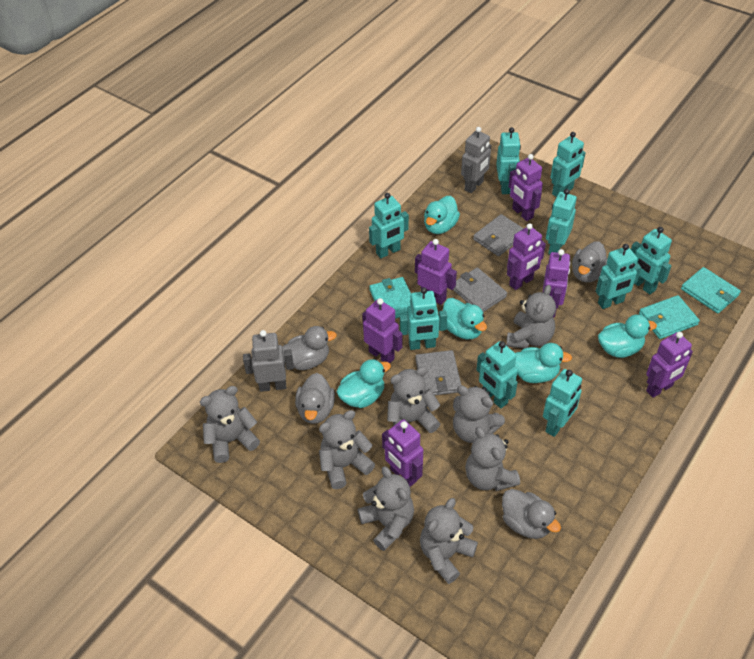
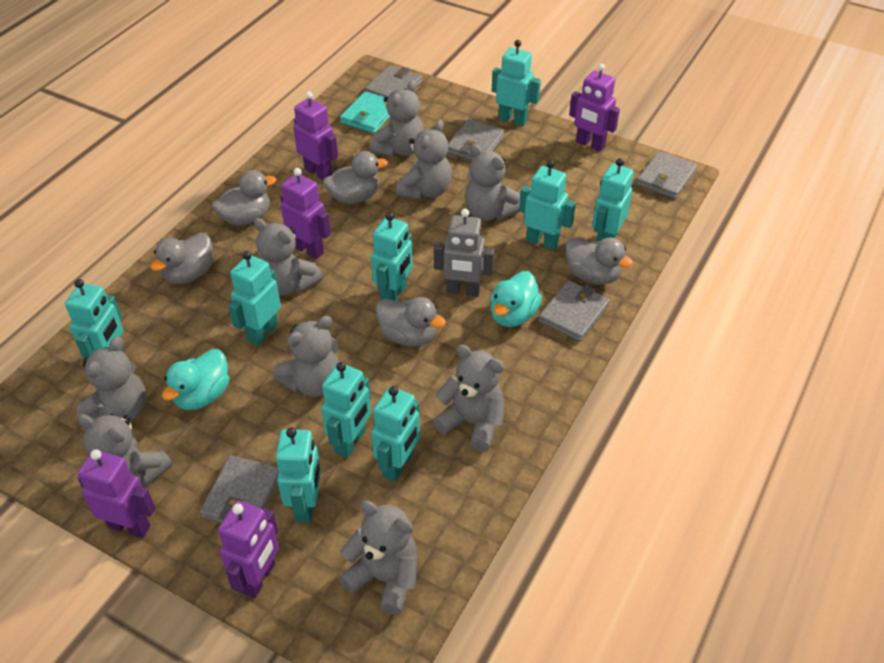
grey duck: [282,326,337,370] [295,373,335,424] [502,489,561,539] [572,241,608,283] = 4 -> [150,233,213,284] [212,170,276,226] [323,151,388,204] [376,297,446,347] [565,238,633,285] = 5
grey robot: [243,330,294,392] [461,127,491,193] = 2 -> [434,209,494,297] = 1
grey teddy bear: [200,386,260,463] [319,410,375,489] [358,466,414,551] [387,367,440,433] [420,498,478,584] [453,385,505,443] [465,427,520,491] [506,285,556,349] = 8 -> [77,337,146,422] [77,414,173,486] [254,218,323,296] [273,316,339,397] [339,500,418,615] [370,80,424,157] [396,120,452,200] [433,345,505,452] [465,144,520,221] = 9
grey wallet: [415,350,461,395] [453,267,507,312] [473,214,524,256] = 3 -> [200,455,279,523] [365,65,422,97] [447,119,505,161] [538,280,610,342] [636,151,697,199] = 5
purple robot: [362,298,403,363] [382,419,423,487] [415,239,457,305] [507,223,546,290] [508,154,543,221] [543,249,571,317] [646,332,693,398] = 7 -> [78,449,155,538] [218,501,279,598] [280,168,331,259] [293,91,338,180] [569,63,620,152] = 5
turquoise duck: [336,359,391,408] [424,196,460,234] [443,298,487,339] [515,343,572,383] [598,315,657,358] = 5 -> [162,349,230,410] [490,271,542,327] = 2
turquoise wallet: [369,277,411,319] [639,295,700,339] [681,267,741,313] = 3 -> [340,91,390,134] = 1

